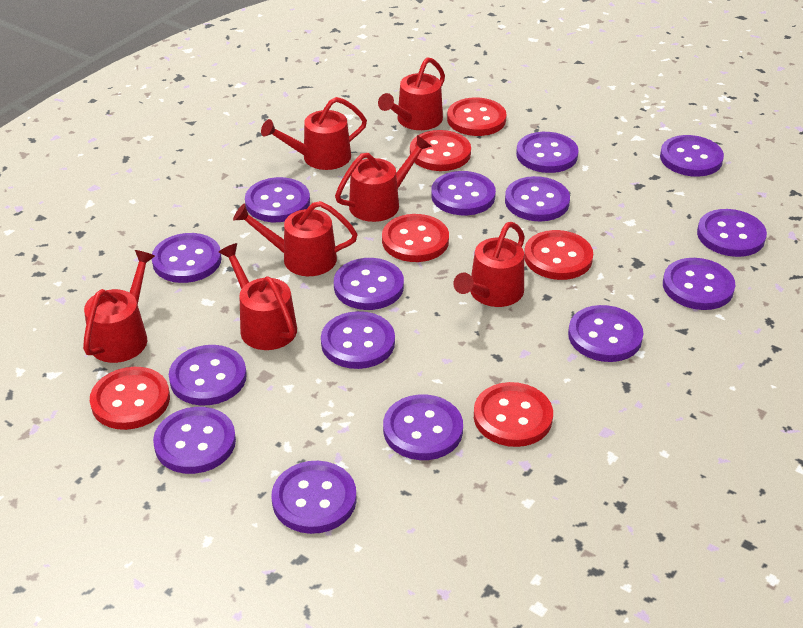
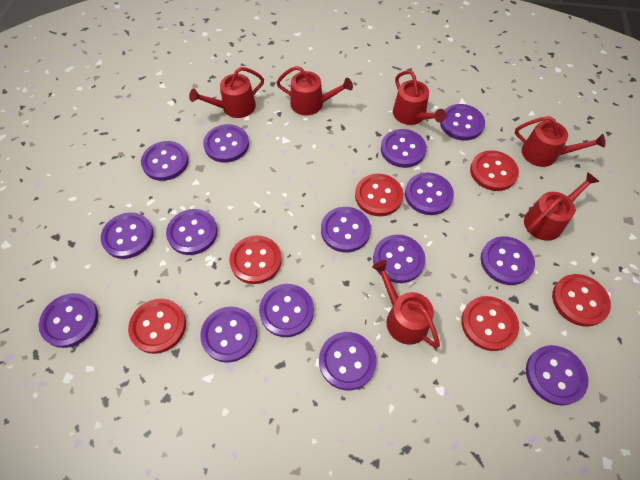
red watering can: [83,250,155,363] [219,243,297,350] [233,201,358,276] [261,97,367,170] [335,135,432,222] [378,57,445,130] [453,222,525,307] = 7 -> [189,67,264,118] [276,66,353,116] [372,260,440,348] [393,70,446,125] [515,116,605,167] [524,172,599,241] = 6

